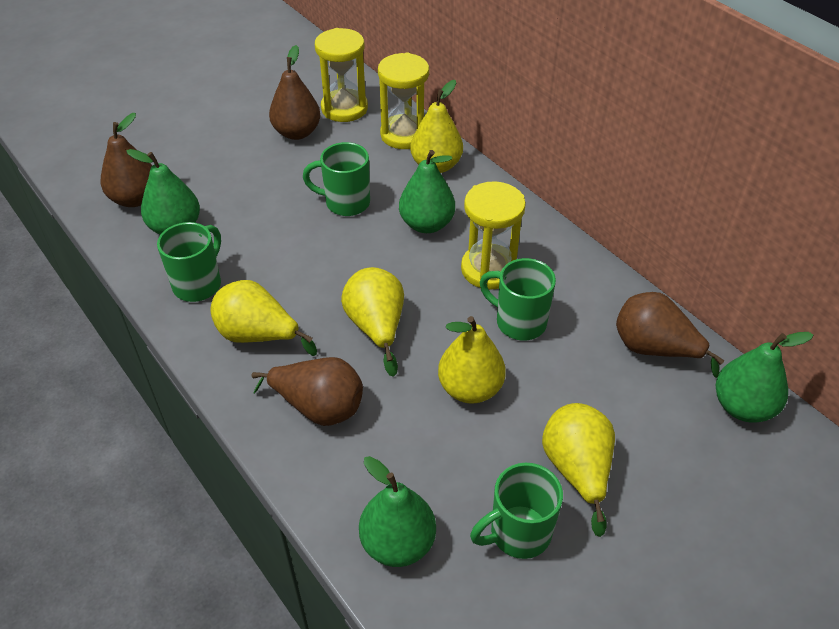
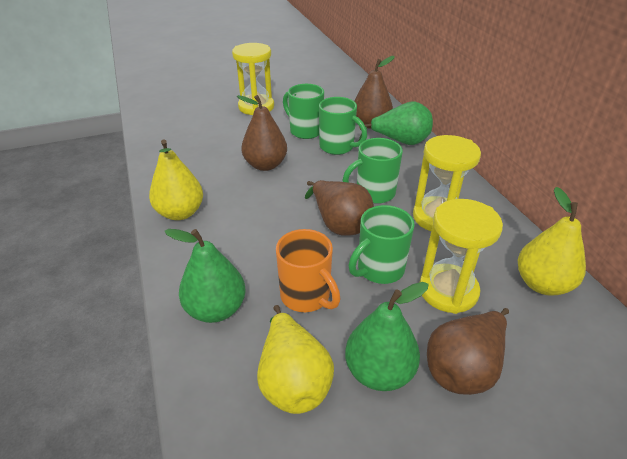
green pear: [126,149,200,235] [359,456,436,567] [399,150,455,233] [716,332,813,423] = 4 -> [164,229,246,323] [345,282,429,391] [358,101,433,145] = 3
orange mug: none = 0 -> [276,229,340,312] = 1
yellow pear: [210,280,317,356] [341,267,404,377] [410,80,463,173] [438,316,506,404] [542,403,615,537] = 5 -> [149,139,203,220] [257,305,334,414] [518,187,586,296] = 3

